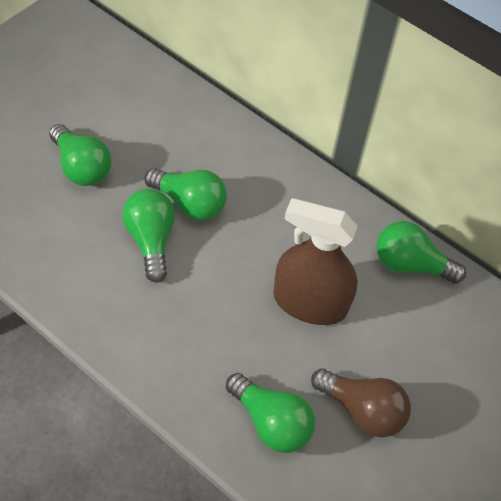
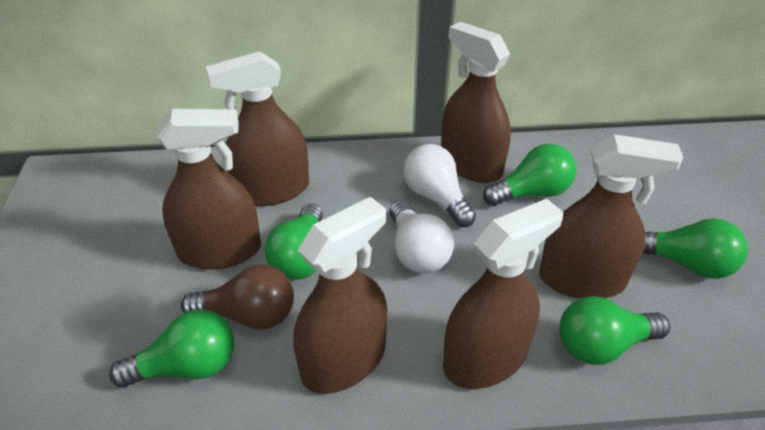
brown spray bottle: [273,198,358,325] = 1 -> [156,109,261,269] [206,51,309,206] [293,197,387,394] [441,21,511,183] [443,199,563,389] [539,134,683,299] = 6
white light bulb: none = 0 -> [389,200,454,273] [403,144,476,227] = 2

